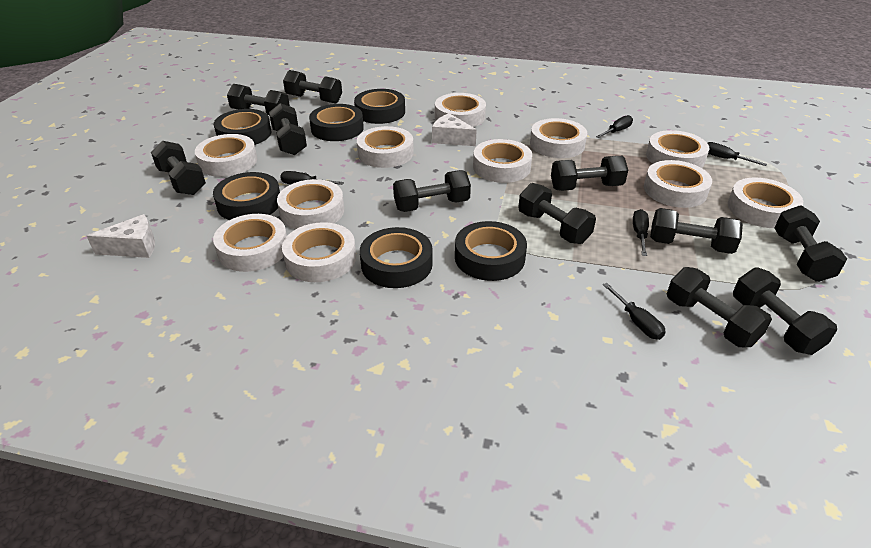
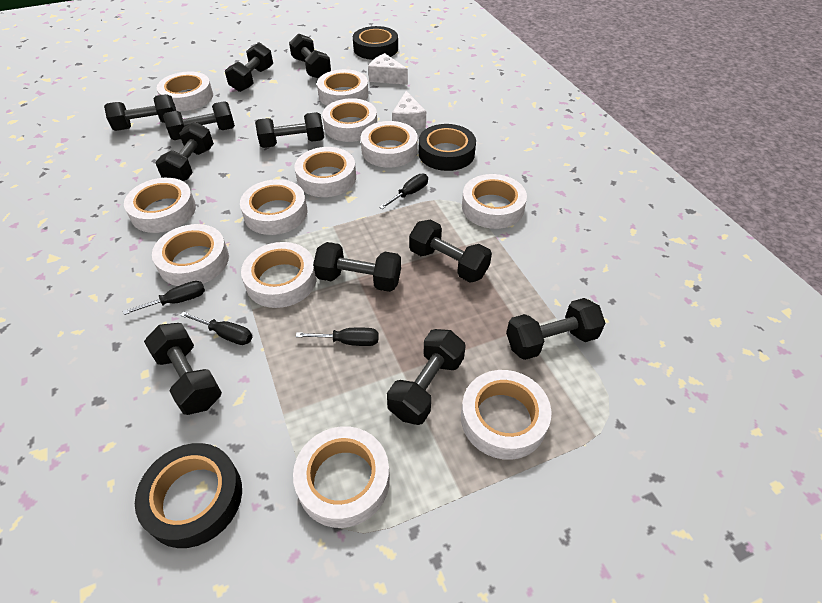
black screwdriver: [280,171,344,185] [596,115,633,138] [603,283,666,340] [633,209,649,256] [708,142,767,166] = 5 -> [123,281,205,315] [180,312,252,345] [296,328,379,346] [379,174,428,209] = 4
black tape: [213,172,280,220] [214,109,271,145] [309,104,364,141] [354,89,405,124] [360,227,433,288] [455,221,527,281] = 6 -> [135,443,242,548] [353,26,398,60] [419,124,476,171] = 3
white tape: [195,134,257,177] [213,214,287,272] [277,179,344,229] [282,222,356,282] [357,126,414,168] [435,93,486,127] [473,139,532,183] [530,118,587,158] [644,160,712,208] [646,130,709,168] [728,178,803,228] = 11 -> [124,178,196,233] [152,224,229,286] [157,71,213,111] [240,179,307,235] [241,242,317,308] [293,426,390,528] [294,147,356,197] [317,69,369,106] [322,98,377,142] [361,121,418,168] [461,370,551,460] [462,174,527,229] = 12

